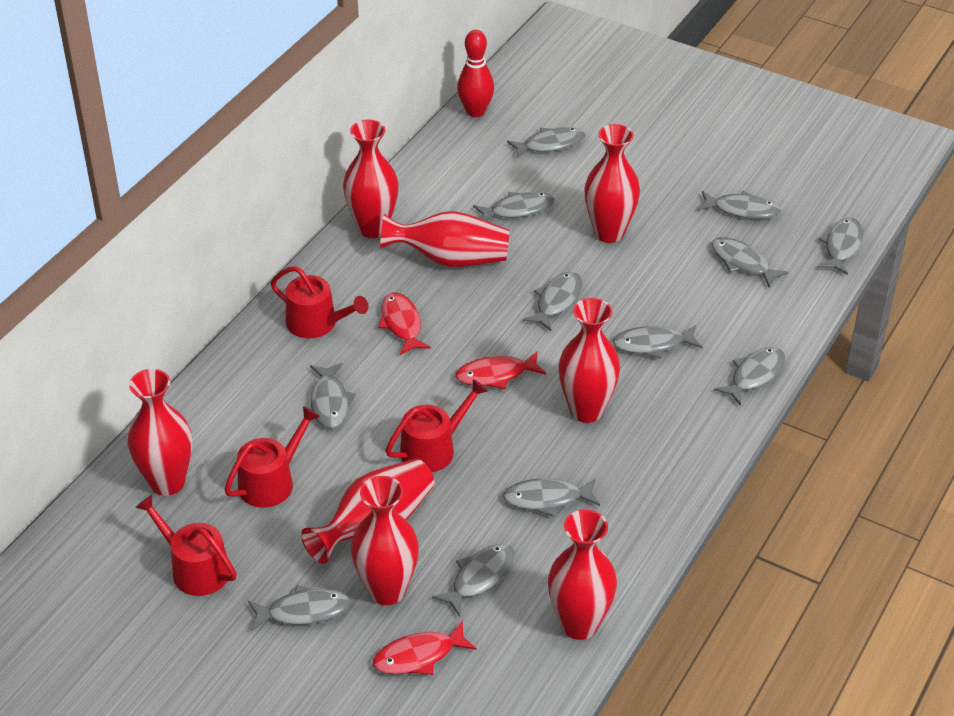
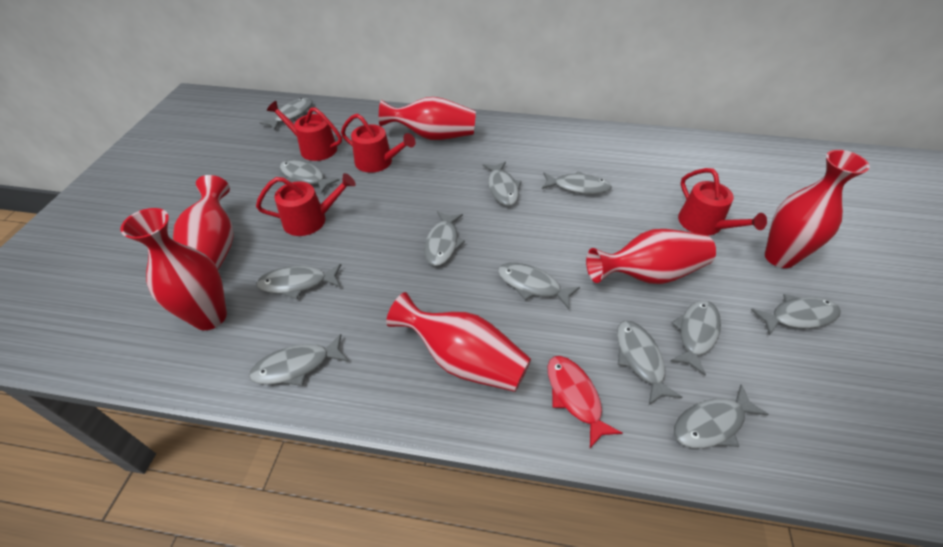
red bowling pin: [457,30,494,117] = 1 -> none = 0
red fish: [373,620,477,675] [378,292,431,355] [455,351,546,389] = 3 -> [547,356,622,448] = 1
red vase: [128,369,192,496] [301,459,434,564] [343,120,399,238] [351,476,419,605] [380,211,510,267] [548,510,617,640] [558,298,620,423] [584,124,640,243] = 8 -> [120,208,227,330] [173,175,234,270] [379,97,476,140] [386,292,531,392] [586,229,716,284] [764,150,870,268] = 6

